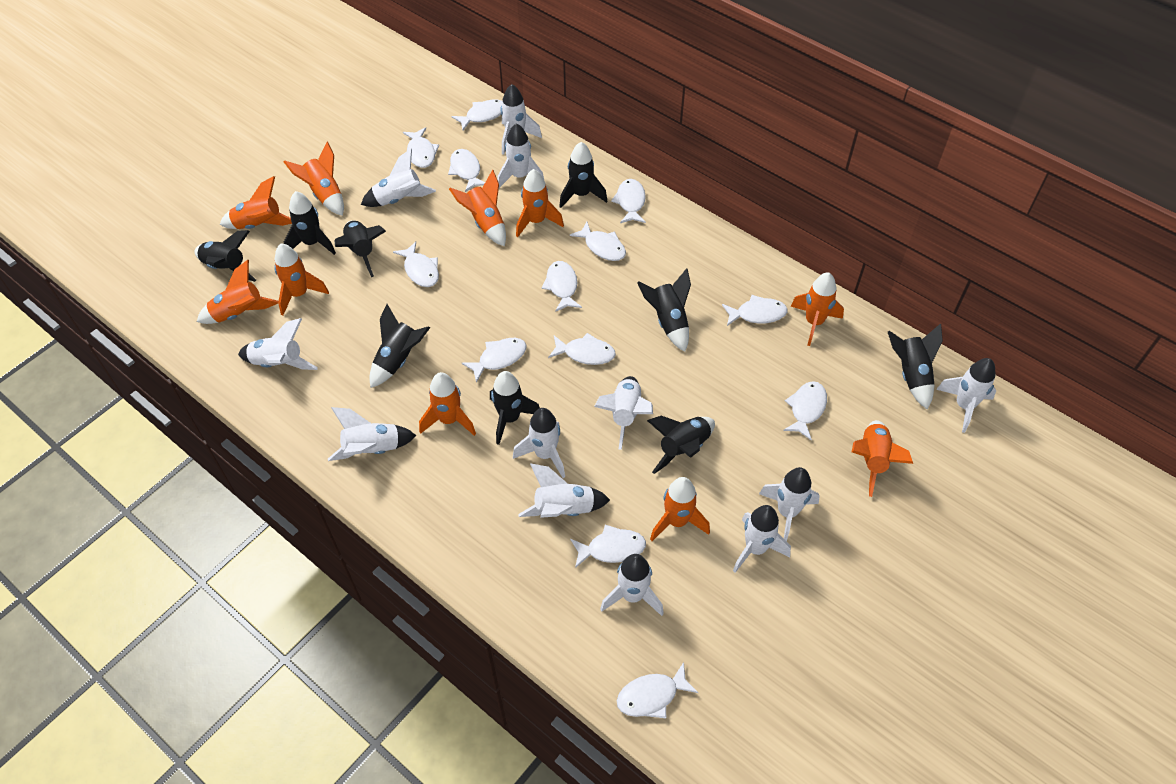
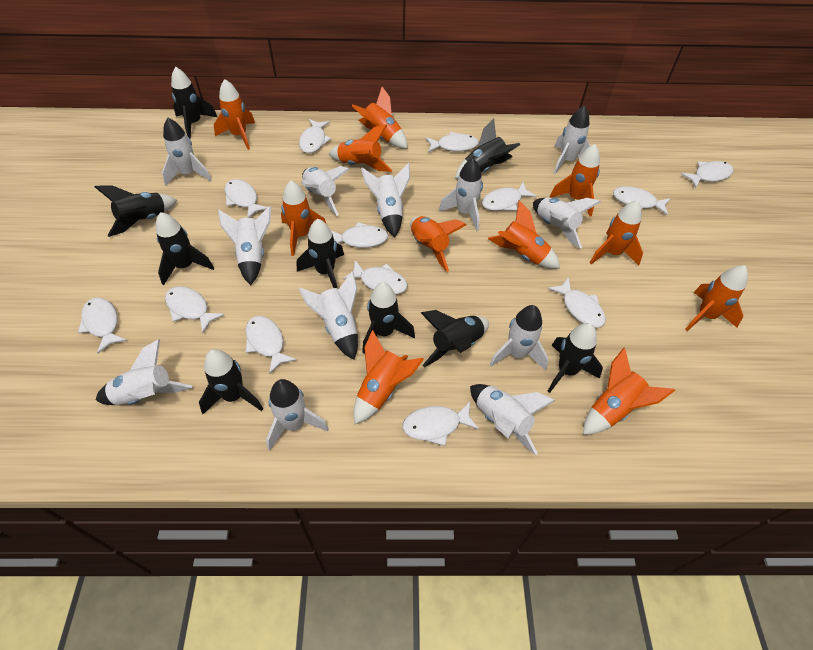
orange rocket: [197,260,278,324] [220,176,292,229] [274,243,329,315] [284,142,344,216] [419,372,476,436] [449,170,506,246] [516,169,564,237] [650,477,710,541] [790,272,844,346] [852,420,913,497] = 10 -> [214,79,255,150] [281,181,326,256] [329,124,392,172] [352,87,408,149] [354,330,424,424] [410,216,467,272] [488,200,560,269] [550,144,600,217] [583,348,675,435] [590,200,643,266] [685,266,748,331] = 11

